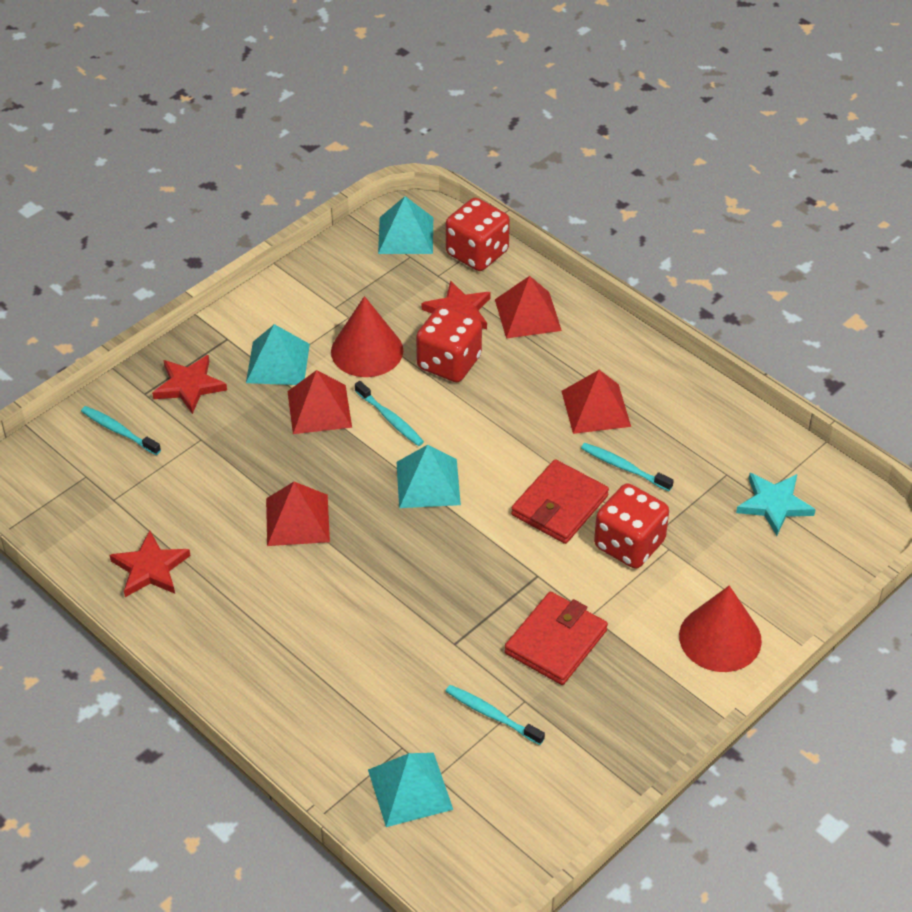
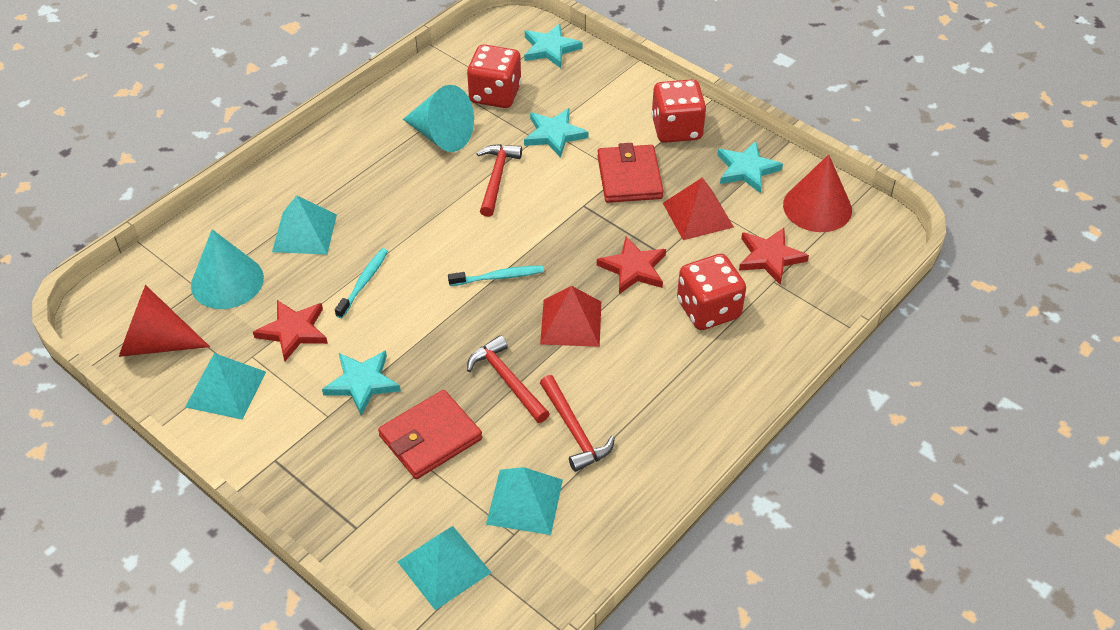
red hammer: none = 0 -> [467,335,550,423] [477,144,522,217] [540,375,615,472] = 3
red pyramid: [266,482,330,546] [287,370,352,434] [495,276,562,339] [561,370,631,434] = 4 -> [540,286,601,347] [663,177,734,240] = 2
turquoise cone: none = 0 -> [191,229,264,309] [403,85,474,152] = 2
turquoise star: [736,473,816,536] = 1 -> [322,350,401,416] [524,24,583,68] [524,108,589,158] [717,141,783,193] = 4
turquoise toothbrush: [81,406,161,455] [355,381,424,446] [445,685,545,745] [581,443,674,491] = 4 -> [335,248,388,318] [448,266,544,286] = 2

